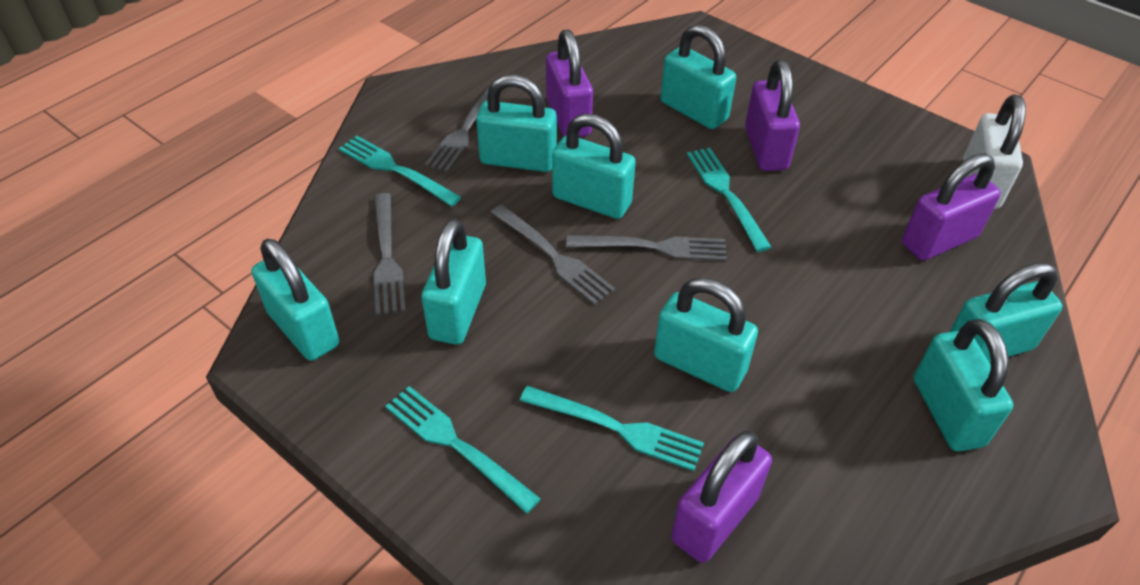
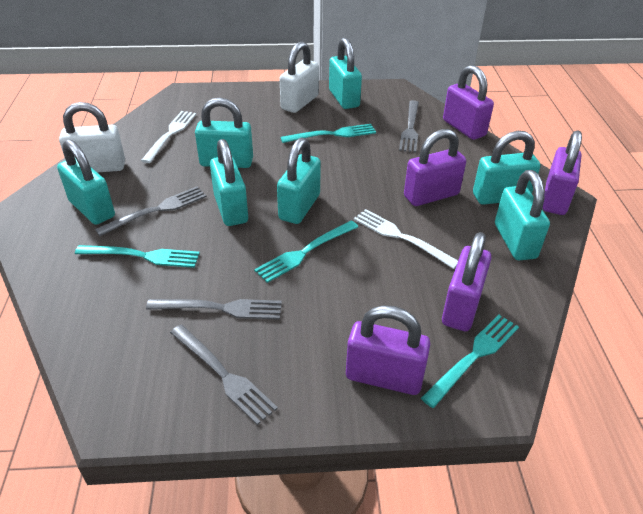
purple padlock: [546,29,593,137] [671,431,772,563] [745,60,800,171] [902,154,1001,260] = 4 -> [346,305,430,395] [404,129,466,206] [442,232,491,331] [443,65,494,140] [543,130,582,215] = 5
turquoise padlock: [252,239,339,361] [421,218,486,344] [476,75,557,172] [552,114,636,219] [654,278,758,392] [660,24,736,129] [914,319,1014,452] [949,262,1062,362] = 8 -> [57,139,115,225] [195,98,253,168] [210,139,248,226] [277,138,321,224] [329,38,362,109] [473,131,540,205] [495,170,550,260] = 7
white fork: none = 0 -> [141,111,196,163] [354,209,458,269] = 2
white padlock: [963,94,1026,209] = 1 -> [59,102,125,172] [280,42,319,113] = 2

